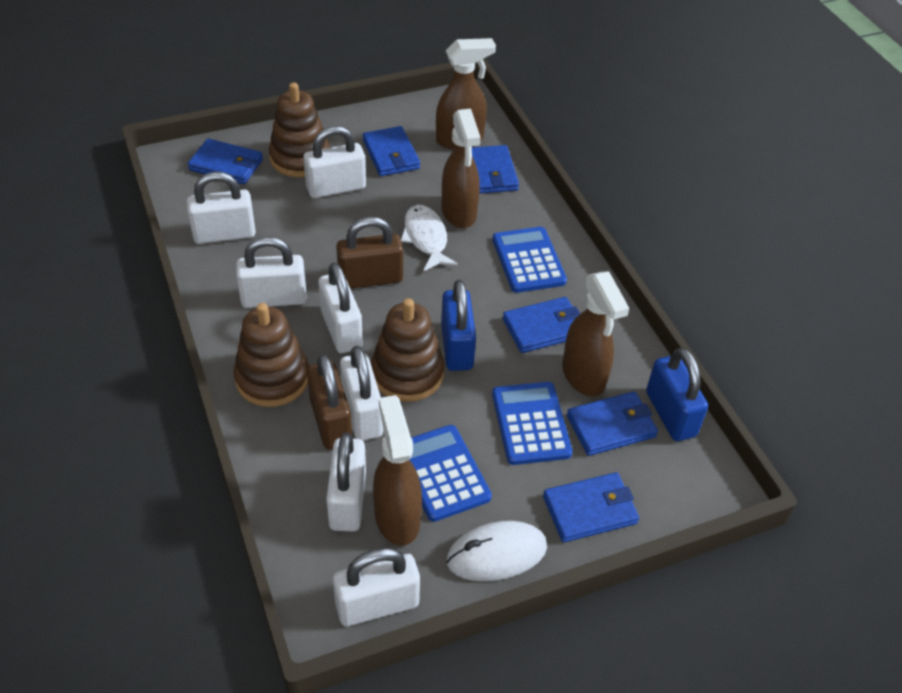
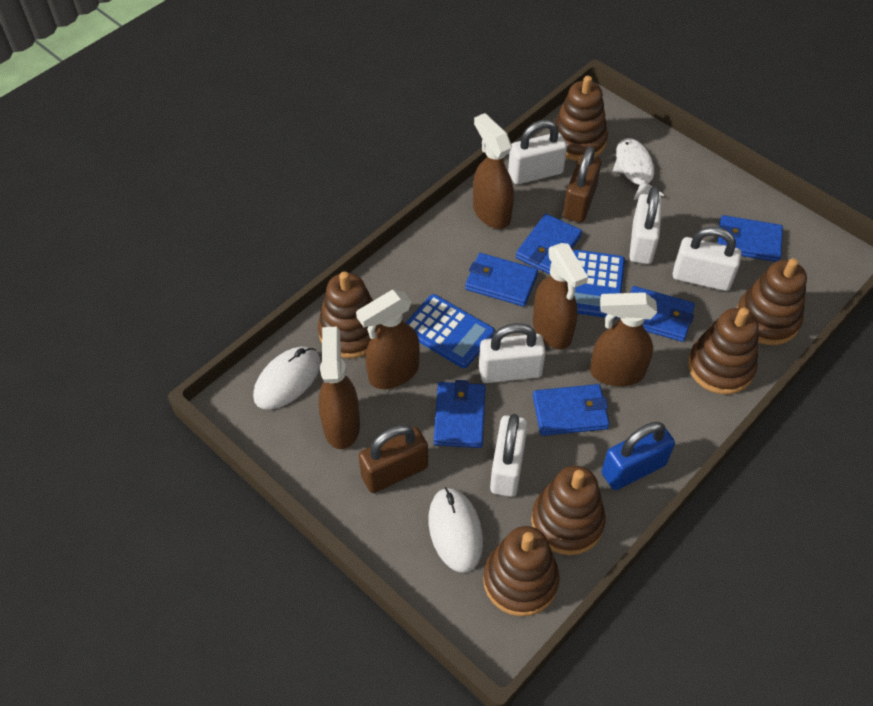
blue calculator: [410,425,492,522] [492,227,567,293] [492,382,572,465] = 3 -> [406,294,495,368] [573,250,625,319] = 2
blue padlock: [441,280,476,371] [646,348,708,441] = 2 -> [602,422,675,490] = 1
brown spray bottle: [373,395,422,546] [436,38,496,150] [442,109,481,228] [562,271,629,397] = 4 -> [318,327,360,449] [356,290,420,389] [473,113,514,229] [533,243,588,349] [590,292,657,386] = 5
brown stacking toy: [234,303,309,407] [269,83,330,177] [371,298,444,402] = 3 -> [318,272,380,358] [483,526,560,616] [531,466,606,555] [554,76,608,161] [688,308,759,394] [736,258,807,345] = 6
white mouse: [446,521,547,581] = 1 -> [253,347,321,409] [429,487,483,573] = 2
white padlock: [187,172,256,244] [236,236,307,308] [303,126,366,198] [318,263,363,353] [326,432,366,532] [333,548,420,626] [340,346,383,440] = 7 -> [479,323,546,383] [490,414,528,497] [508,120,567,184] [629,186,662,264] [673,227,742,291] = 5

